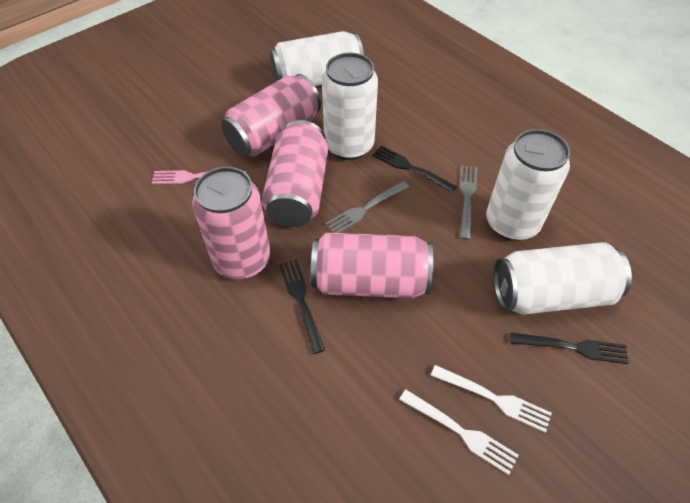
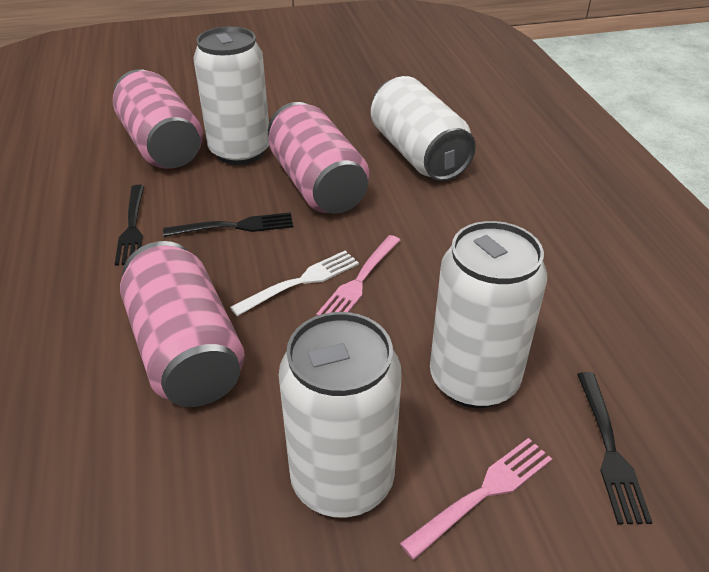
grey fork: [325,181,410,233] [459,165,477,240] = 2 -> none = 0
pink can: [192,167,270,280] [221,74,321,157] [262,120,328,227] [311,232,433,299] = 4 -> [113,69,203,169] [120,241,245,407] [268,102,369,214] = 3
pink fork: [152,170,246,184] = 1 -> [316,235,401,316] [400,438,552,560] = 2
white fork: [399,389,519,475] [430,365,552,433] = 2 -> [230,251,359,316] = 1

